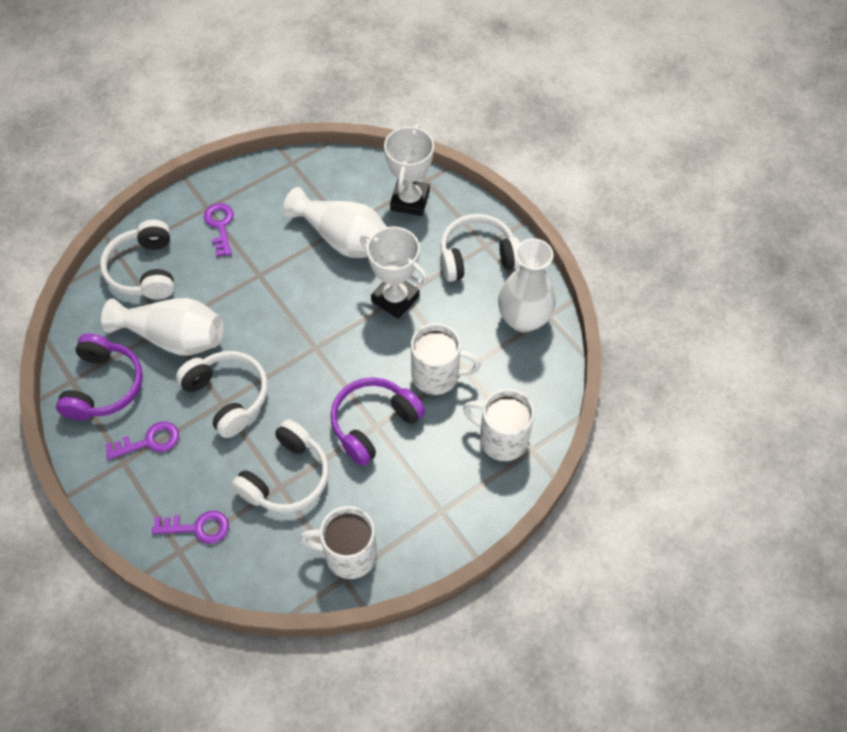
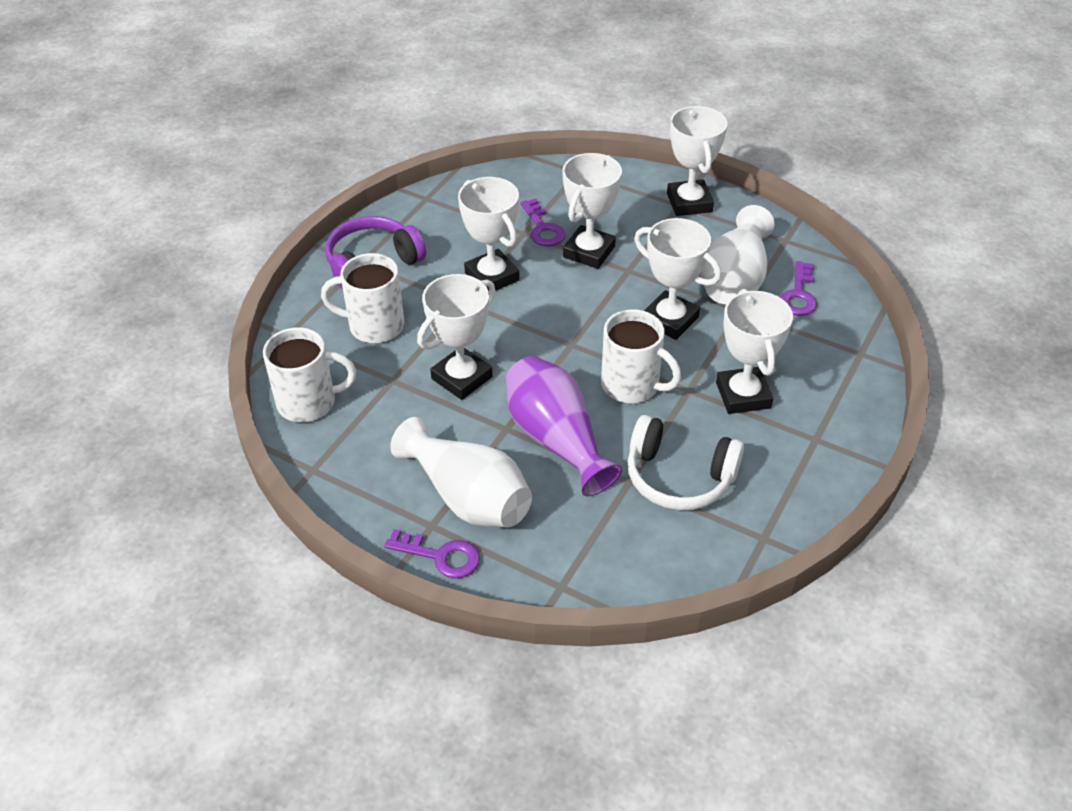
purple headphones: [56,334,143,420] [330,377,425,466] = 2 -> [325,216,426,290] = 1
purple vase: none = 0 -> [506,356,622,496] = 1
white headphones: [100,219,174,299] [176,351,268,438] [232,419,329,513] [440,214,521,282] = 4 -> [627,415,744,510] = 1
white trophy: [360,226,428,319] [384,124,434,216] = 2 -> [417,274,496,400] [458,177,520,291] [562,153,622,269] [634,218,721,340] [667,106,727,216] [716,289,793,414] = 6
white vase: [101,298,223,356] [283,187,387,258] [498,238,555,333] = 3 -> [390,417,532,527] [700,205,775,304] = 2

